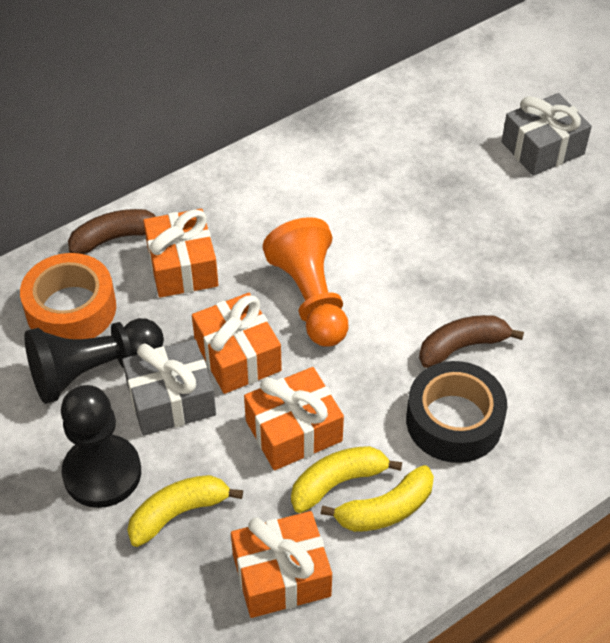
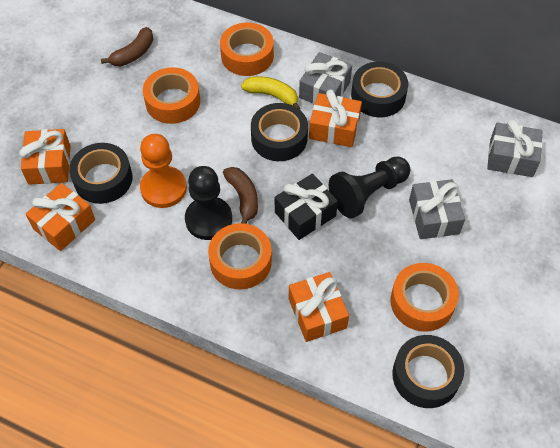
black gift: none = 0 -> [275,174,338,240] = 1
black tape: [406,361,507,463] = 1 -> [69,143,132,204] [251,103,308,161] [351,62,408,117] [392,335,464,408] = 4
grey gift: [122,339,216,436] [502,93,592,176] = 2 -> [299,52,352,105] [409,179,465,239] [487,119,543,177] = 3
orange tape: [20,253,116,339] = 1 -> [143,67,200,124] [208,223,272,289] [220,23,274,76] [390,263,459,332] = 4
yellow banana: [127,475,243,547] [291,446,402,513] [321,465,434,532] = 3 -> [241,76,300,109] = 1

